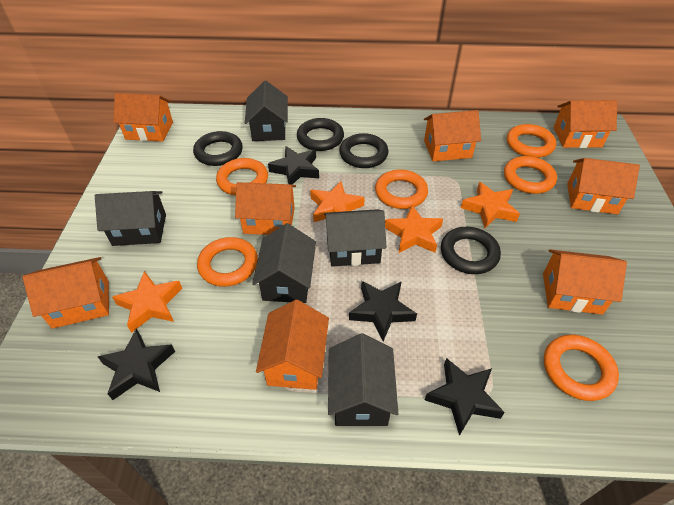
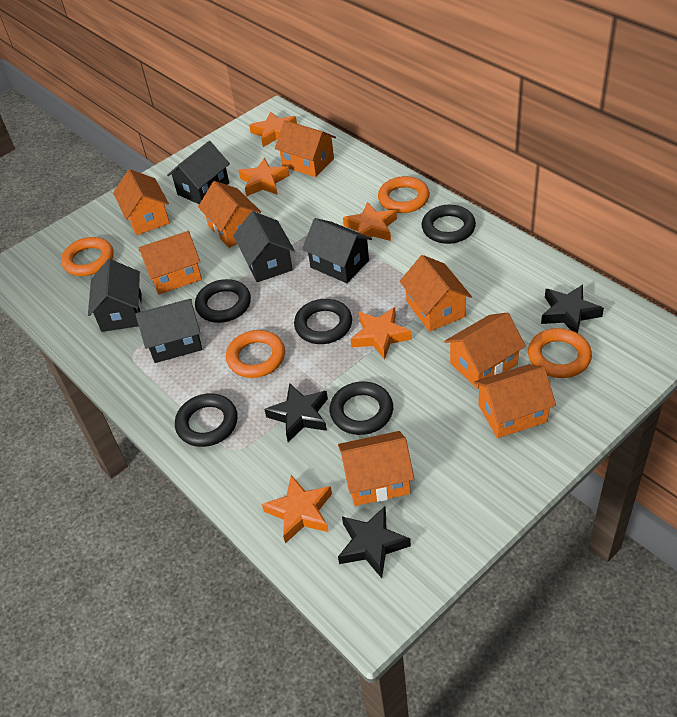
black ring: [193,131,243,166] [297,118,344,151] [339,133,388,168] [441,227,501,274] = 4 -> [175,393,238,447] [195,279,251,323] [294,299,352,344] [329,381,393,435] [422,205,476,244] = 5
black star: [98,328,175,400] [268,146,319,185] [349,281,417,341] [425,358,505,436] = 4 -> [264,383,328,442] [338,506,411,578] [541,285,604,333] = 3
orange ring: [197,237,258,287] [216,158,268,196] [375,170,428,209] [504,156,557,194] [507,124,556,158] [544,335,619,401] = 6 -> [61,237,114,276] [226,330,285,378] [378,176,430,213] [528,328,592,378] = 4
orange star: [112,271,182,333] [310,181,365,222] [385,205,443,253] [461,182,520,228] = 4 -> [238,158,289,197] [249,111,297,147] [262,475,332,543] [343,202,397,241] [351,307,412,360] = 5

